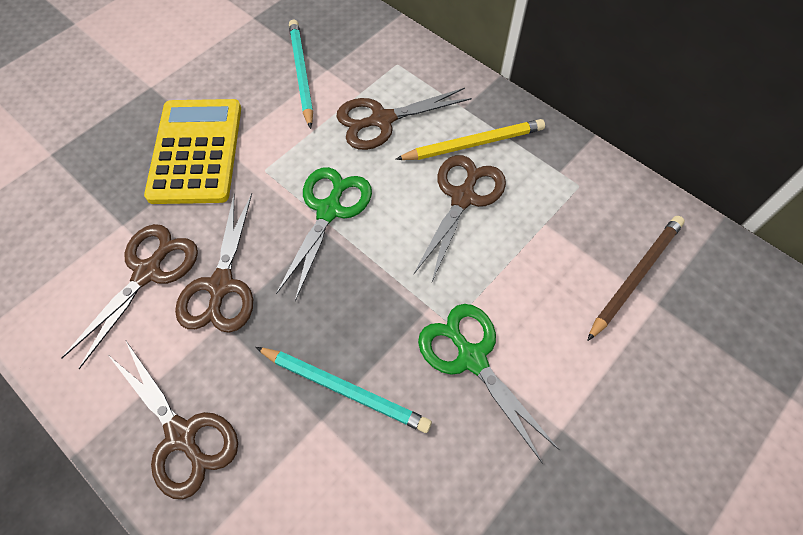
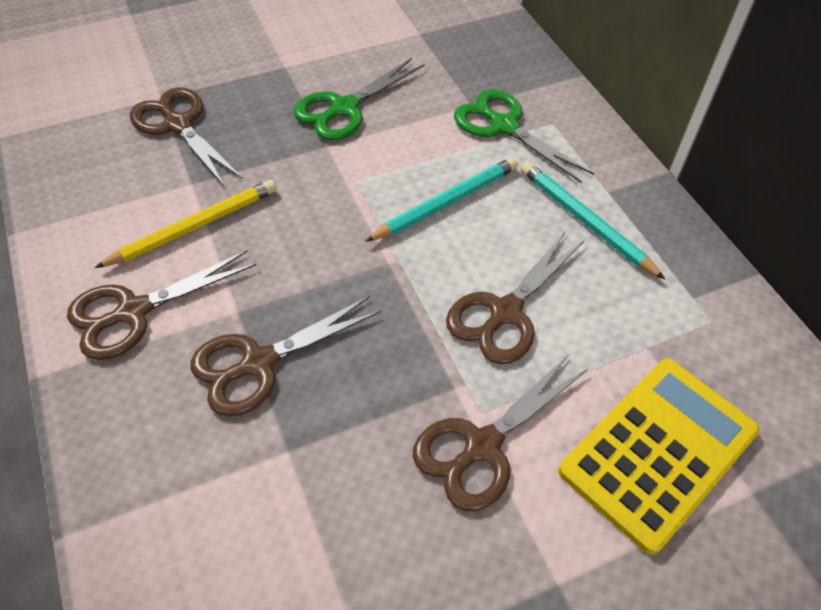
brown pencil: [587,216,685,341] = 1 -> none = 0

